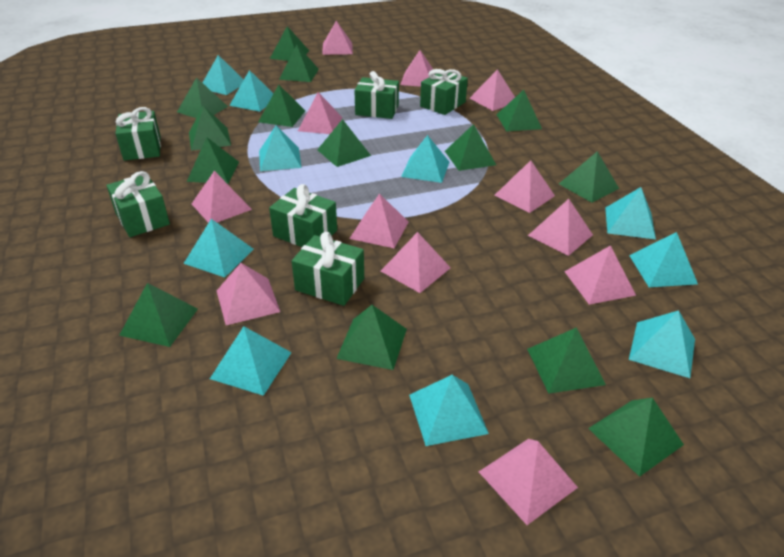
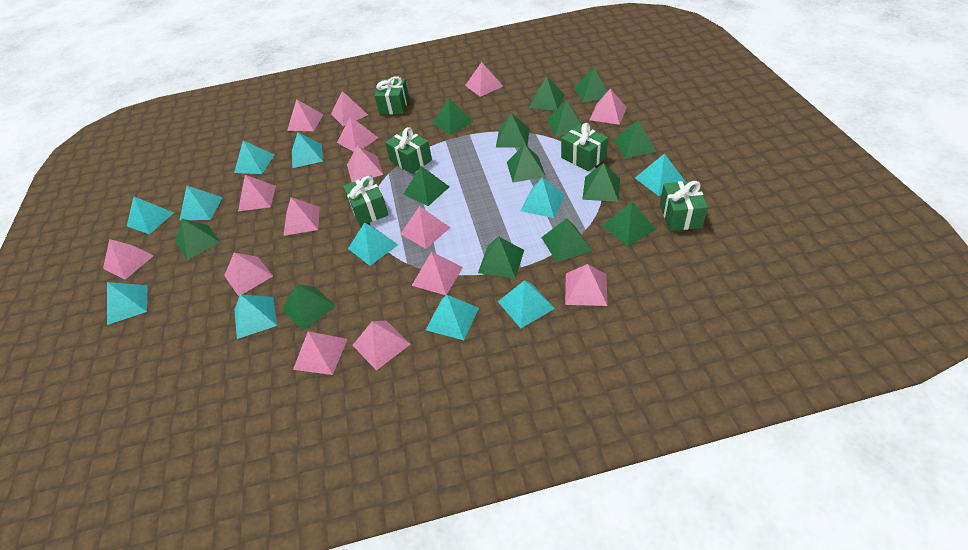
green gift: [106,171,170,237] [116,107,161,161] [269,184,337,247] [292,232,364,306] [354,71,399,119] [420,69,468,115] = 6 -> [343,176,388,226] [375,76,409,114] [385,127,432,174] [561,123,608,171] [660,180,708,231] = 5
pink pyramid: [192,171,252,223] [217,263,280,325] [298,92,342,134] [322,21,353,55] [349,193,408,248] [381,232,451,293] [400,50,434,87] [470,69,515,111] [479,439,578,525] [495,160,555,213] [528,199,593,256] [564,245,636,305] = 12 -> [103,239,154,280] [224,253,273,296] [238,175,276,211] [283,197,320,236] [287,99,324,131] [293,331,348,375] [331,91,368,126] [337,116,378,152] [347,145,383,182] [353,321,411,371] [401,206,451,249] [412,252,463,295] [465,62,503,97] [565,264,608,306] [589,89,627,125] = 15
turquoise pyramid: [183,219,254,277] [203,55,244,95] [210,326,292,396] [229,70,274,112] [259,125,302,171] [401,135,449,183] [409,375,489,446] [605,187,656,240] [629,232,698,287] [629,310,695,378] = 10 -> [107,282,148,325] [127,197,174,234] [179,186,223,221] [234,140,274,174] [234,294,277,339] [292,132,323,168] [348,222,398,266] [426,295,479,340] [498,280,555,328] [520,178,565,218] [635,153,685,196] = 11

